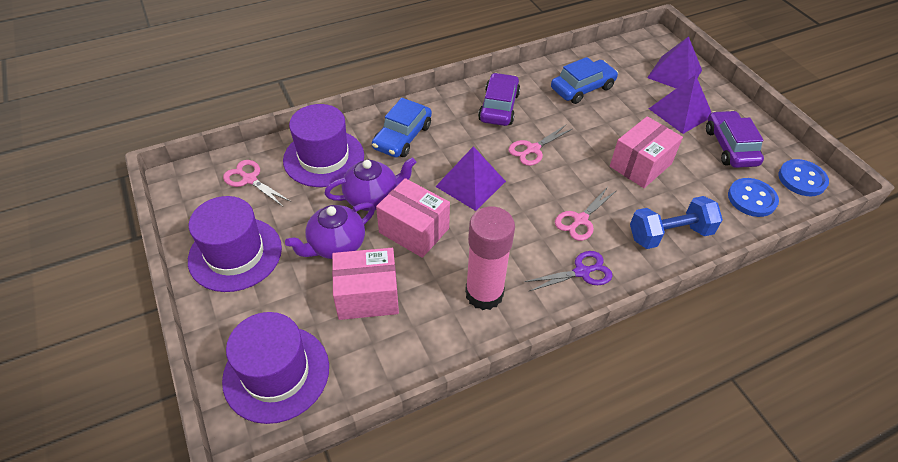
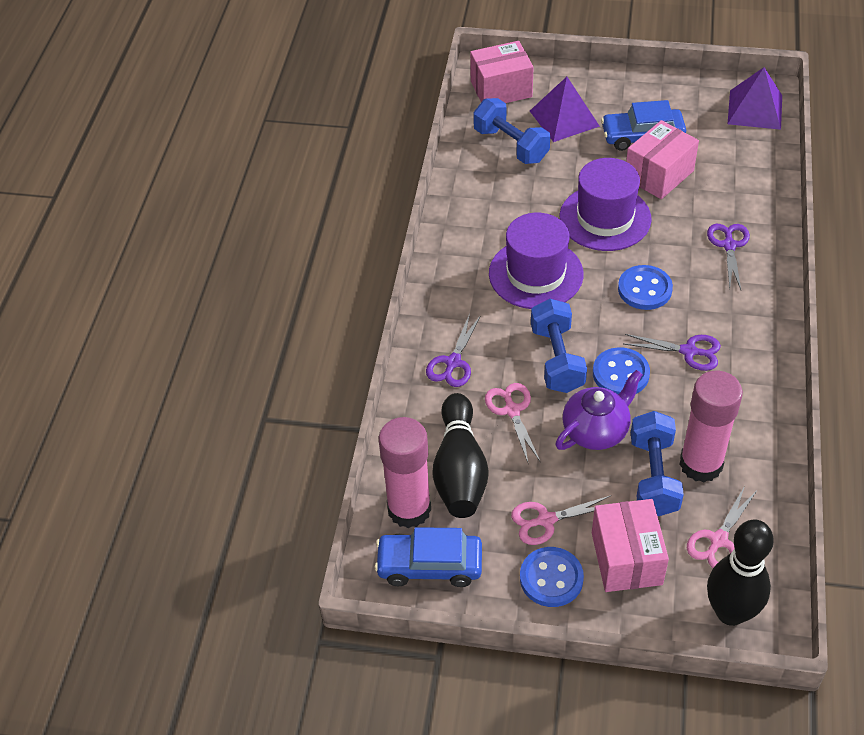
black bowling pin: none = 0 -> [432,393,489,518] [707,520,774,626] = 2
blue button: [728,178,779,217] [779,159,829,196] = 2 -> [520,547,584,607] [593,347,650,394] [618,265,673,310] = 3
blue dumbbell: [630,196,723,249] = 1 -> [473,98,550,164] [531,299,587,393] [631,411,684,516] = 3
pink glue stick: [465,207,515,310] = 1 -> [379,417,431,528] [679,371,743,483] = 2
purple car: [478,73,520,126] [706,110,764,168] = 2 -> none = 0
purple hat: [188,196,282,292] [222,312,329,424] [283,104,364,187] = 3 -> [489,213,584,309] [560,158,652,251] = 2
purple pyramid: [435,146,506,211] [647,36,702,88] [649,75,711,134] = 3 -> [530,77,600,142] [728,67,782,130] = 2
purple scissors: [524,251,613,292] = 1 -> [426,314,481,387] [624,334,721,371] [707,224,750,290] = 3
purple teapot: [285,202,375,259] [324,157,416,211] = 2 -> [555,370,643,450] = 1

